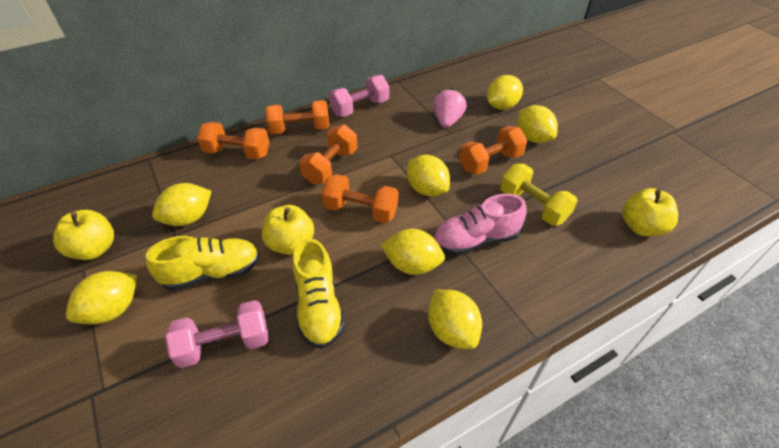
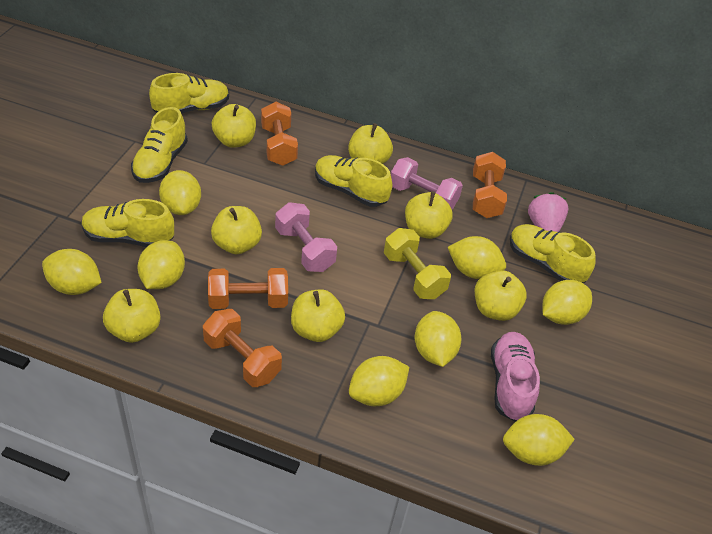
orange dumbbell: [197,122,270,160] [265,100,330,134] [299,124,357,185] [322,174,398,224] [459,126,528,175] = 5 -> [203,309,282,387] [208,268,288,309] [261,102,298,166] [473,152,507,218] = 4
yellow apple: [53,210,114,260] [262,205,314,255] [622,188,678,236] = 3 -> [103,289,161,343] [211,206,262,254] [212,104,256,148] [291,289,345,342] [348,123,393,164] [405,191,453,239] [475,270,527,321] = 7
yellow lemon: [66,271,137,324] [152,183,212,226] [381,229,445,275] [407,155,450,196] [428,290,482,349] [487,75,523,110] [517,105,558,143] = 7 -> [42,249,102,295] [138,240,185,289] [159,170,201,215] [349,356,409,406] [415,311,462,367] [448,236,506,279] [503,414,575,466] [542,280,592,325] = 8
yellow shoe: [146,236,260,291] [293,239,345,349] = 2 -> [82,199,174,247] [131,107,188,183] [149,73,229,114] [315,155,392,207] [510,224,596,283] = 5

